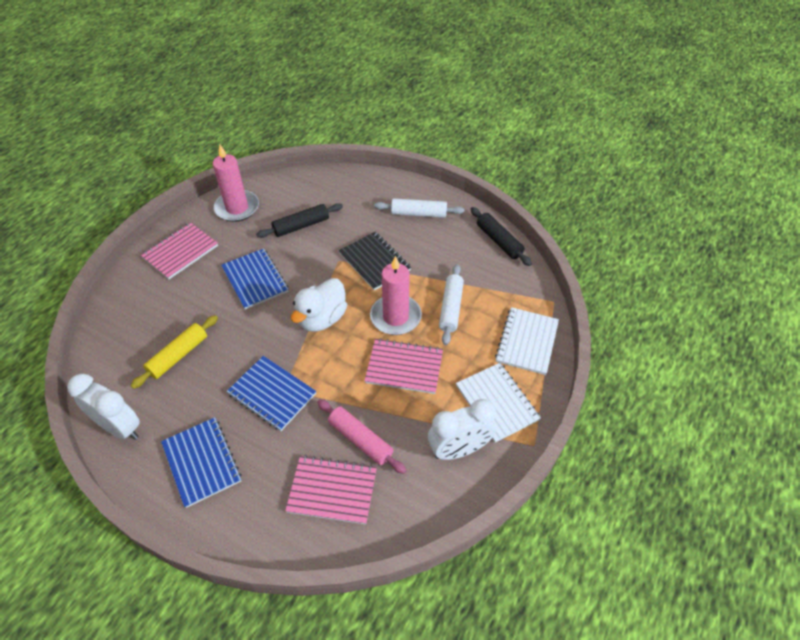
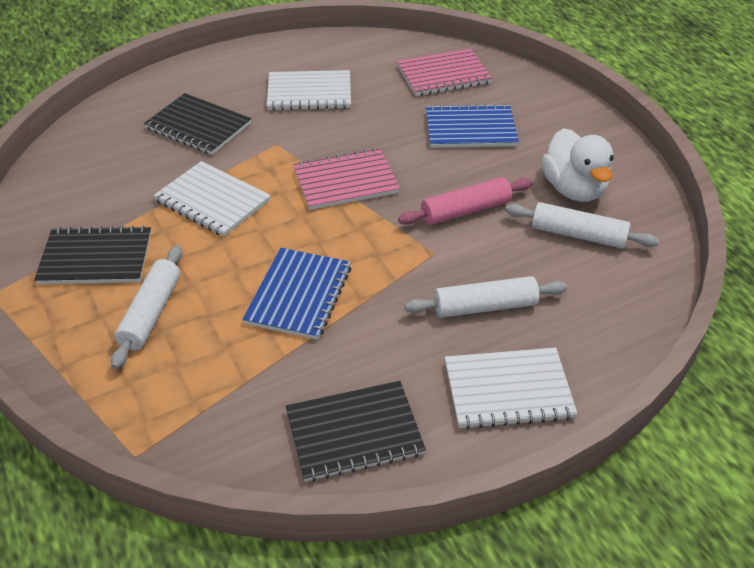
black notebook: [339,232,411,290] = 1 -> [34,226,151,284] [144,93,251,155] [286,381,426,482] = 3
black rolling pin: [256,203,343,238] [471,207,532,266] = 2 -> none = 0
blue notebook: [161,417,241,508] [221,248,289,310] [226,356,316,431] = 3 -> [242,248,351,340] [426,103,519,148] = 2
pink candle: [213,144,259,222] [370,256,422,335] = 2 -> none = 0
pink notebook: [141,222,218,280] [285,455,377,525] [364,338,443,394] = 3 -> [293,148,400,210] [397,49,493,96] = 2
white clock: [67,374,140,440] [428,399,496,460] = 2 -> none = 0
white notebook: [456,363,541,443] [495,307,559,375] = 2 -> [153,161,271,237] [267,70,351,110] [445,348,578,429] = 3
white rolling pin: [374,198,464,218] [439,264,464,345] = 2 -> [111,246,182,369] [405,276,567,318] [505,202,659,248] = 3
yellow rolling pin: [130,315,218,389] = 1 -> none = 0

